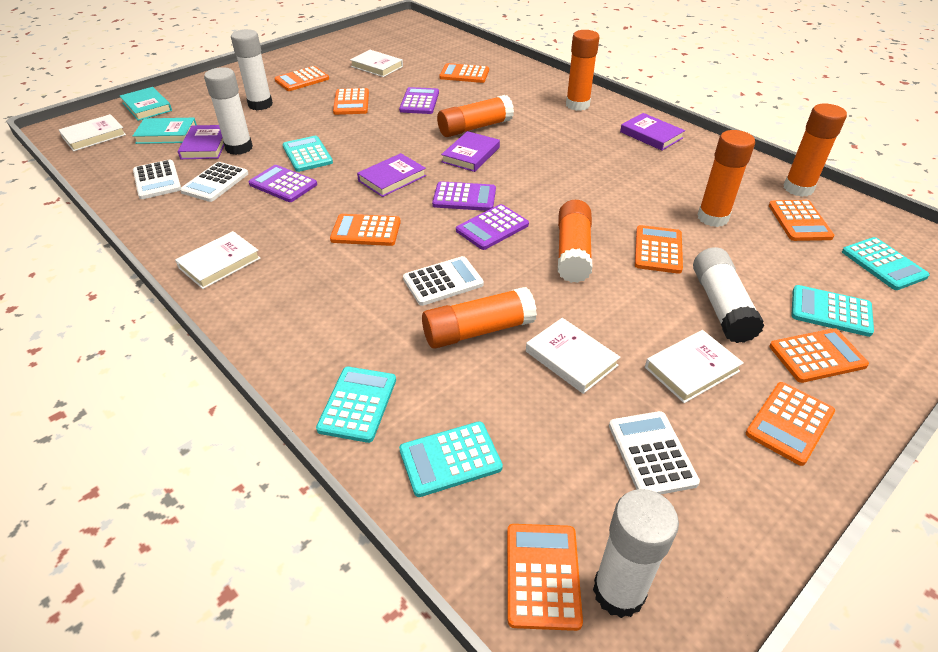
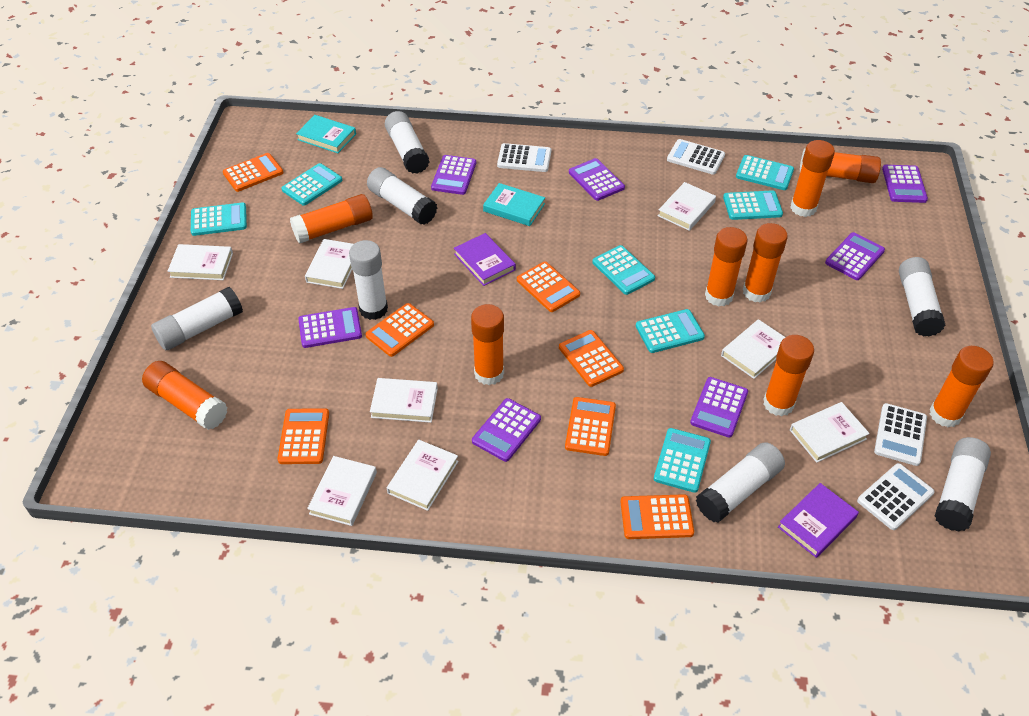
orange calculator: [274,66,329,91] [330,214,401,246] [333,88,369,115] [439,63,489,83] [507,524,583,631] [635,225,683,274] [746,382,835,466] [769,200,835,241] [769,328,869,383] = 9 -> [223,153,283,192] [277,409,329,464] [365,303,434,357] [517,262,580,312] [559,330,624,387] [565,397,616,456] [620,494,694,539] = 7
orange glue stick: [422,287,537,349] [437,95,514,137] [558,200,592,283] [566,30,600,111] [697,130,755,227] [784,103,847,197] = 6 -> [142,361,228,430] [290,194,373,244] [471,304,504,385] [705,227,747,306] [743,223,788,303] [763,335,814,416] [790,140,835,217] [800,148,881,183] [930,346,994,428] = 9
purple book: [178,125,224,159] [357,153,426,197] [441,131,500,172] [620,113,685,151] = 4 -> [454,233,516,286] [778,483,859,558] = 2
purple calculator: [249,165,317,202] [399,87,439,114] [432,181,496,211] [456,204,529,250] = 4 -> [298,307,362,348] [431,155,476,195] [472,398,541,462] [569,158,625,201] [690,377,748,438] [825,232,885,280] [882,165,928,203] = 7
turquoise calculator: [282,136,333,172] [316,367,396,443] [399,421,503,497] [791,285,874,337] [842,237,930,290] = 5 -> [191,203,247,236] [281,163,342,206] [593,245,655,295] [636,309,705,353] [654,428,711,493] [723,190,783,220] [736,155,794,190] = 7
white book: [59,114,126,151] [175,231,261,289] [350,50,403,77] [526,318,620,394] [645,330,744,403] = 5 -> [168,244,233,280] [305,239,353,289] [307,456,377,526] [370,378,438,423] [387,440,458,511] [658,182,716,231] [721,319,785,379] [790,402,870,463] = 8
white glue stick: [204,67,253,155] [231,29,273,110] [593,489,679,618] [693,247,764,343] = 4 -> [151,287,243,350] [349,240,388,320] [367,167,437,225] [385,111,429,174] [696,442,785,523] [899,257,945,337] [935,437,991,532] = 7

